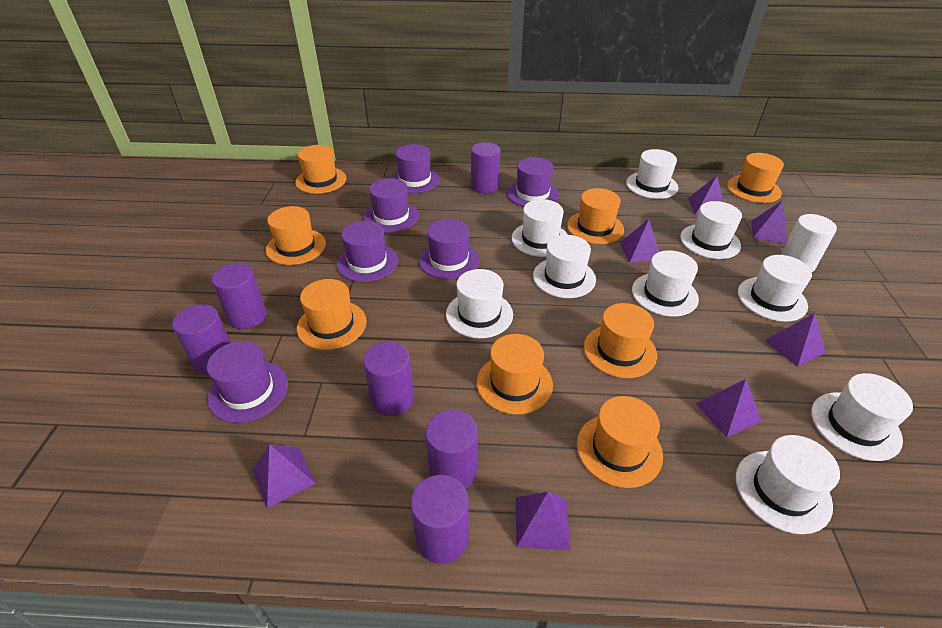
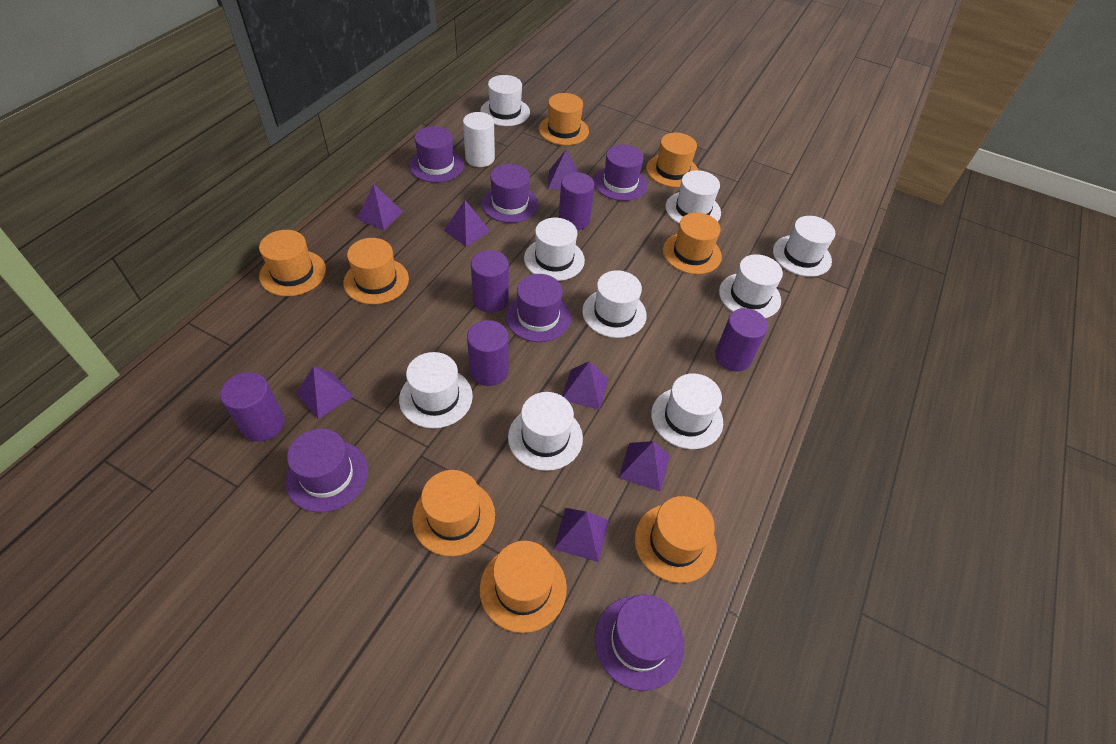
purple cylinder: [172,304,231,375] [211,263,267,329] [363,341,414,416] [410,475,469,564] [425,410,478,488] [471,142,501,193] = 6 -> [220,372,285,442] [467,320,509,386] [471,250,509,313] [559,172,595,230] [715,308,768,371] = 5

